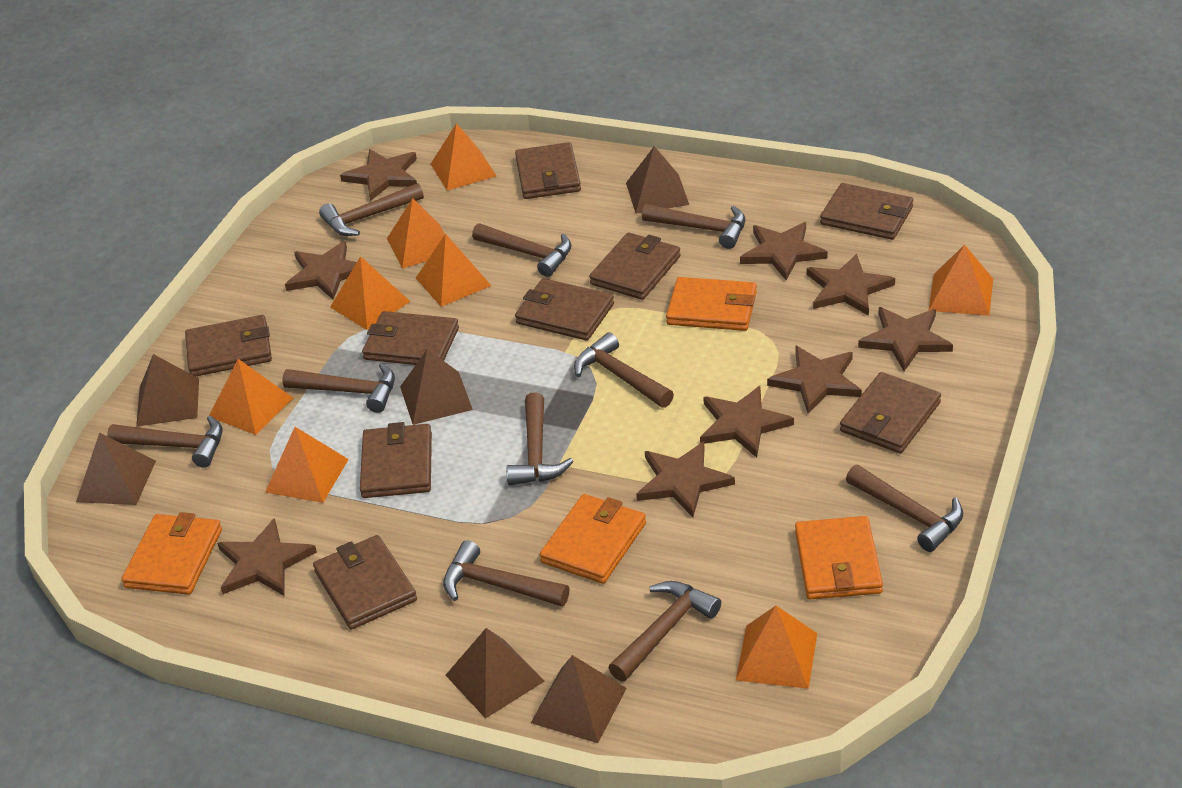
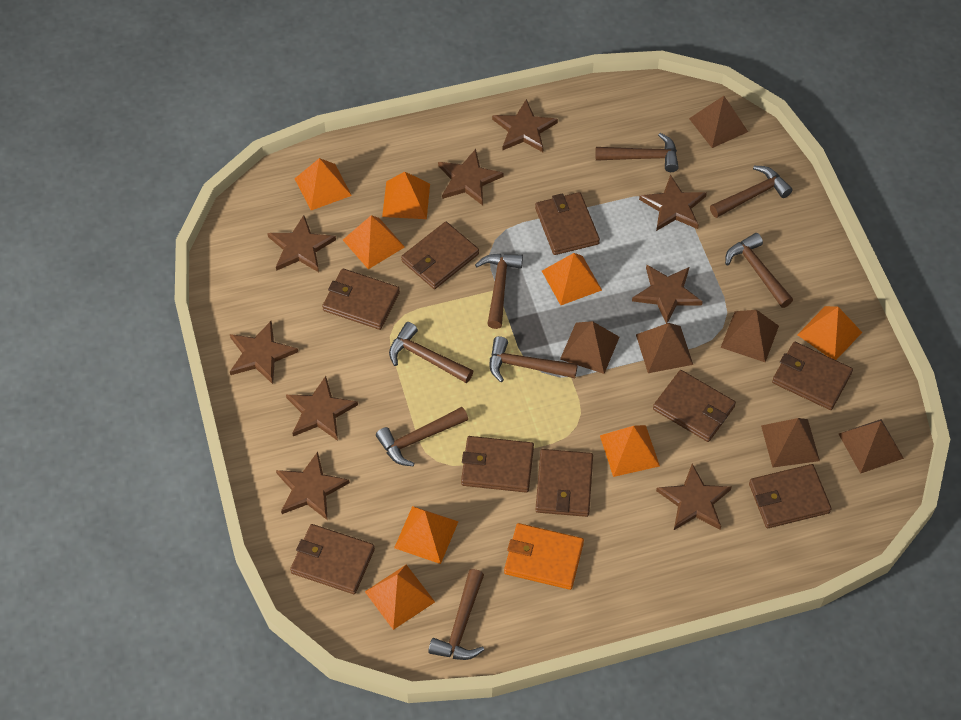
brown hammer: [107,416,223,468] [282,363,395,413] [319,183,424,236] [443,540,569,606] [472,223,572,277] [507,392,574,485] [574,332,674,408] [608,581,721,681] [642,204,745,249] [846,465,963,552] = 10 -> [376,407,468,466] [389,322,473,383] [428,569,484,660] [475,254,523,329] [490,336,578,382] [595,133,679,172] [710,166,793,218] [725,233,793,308] = 8
orange wallet: [121,512,222,595] [540,494,646,584] [666,277,757,331] [795,516,883,599] = 4 -> [504,523,584,590] = 1

